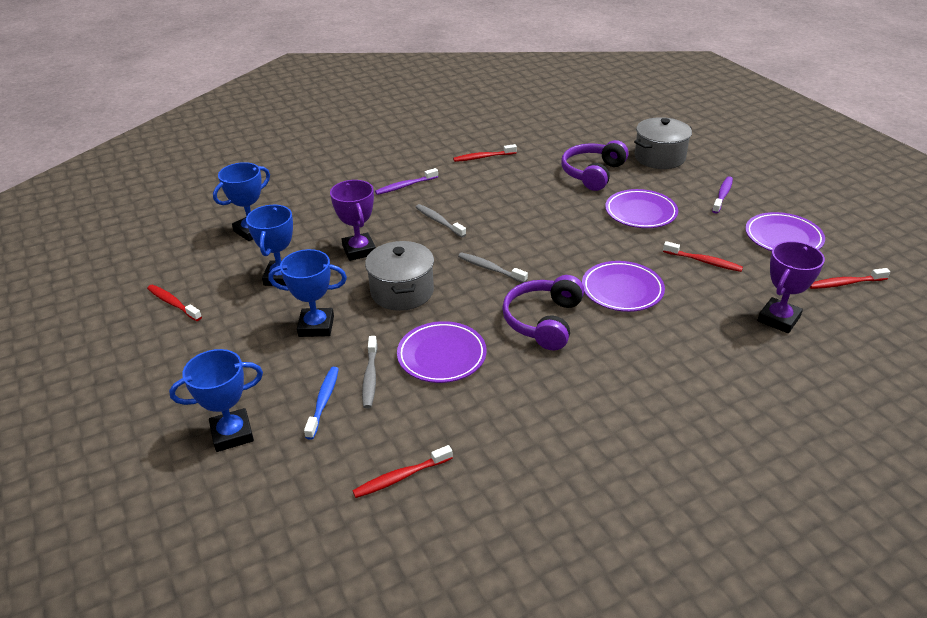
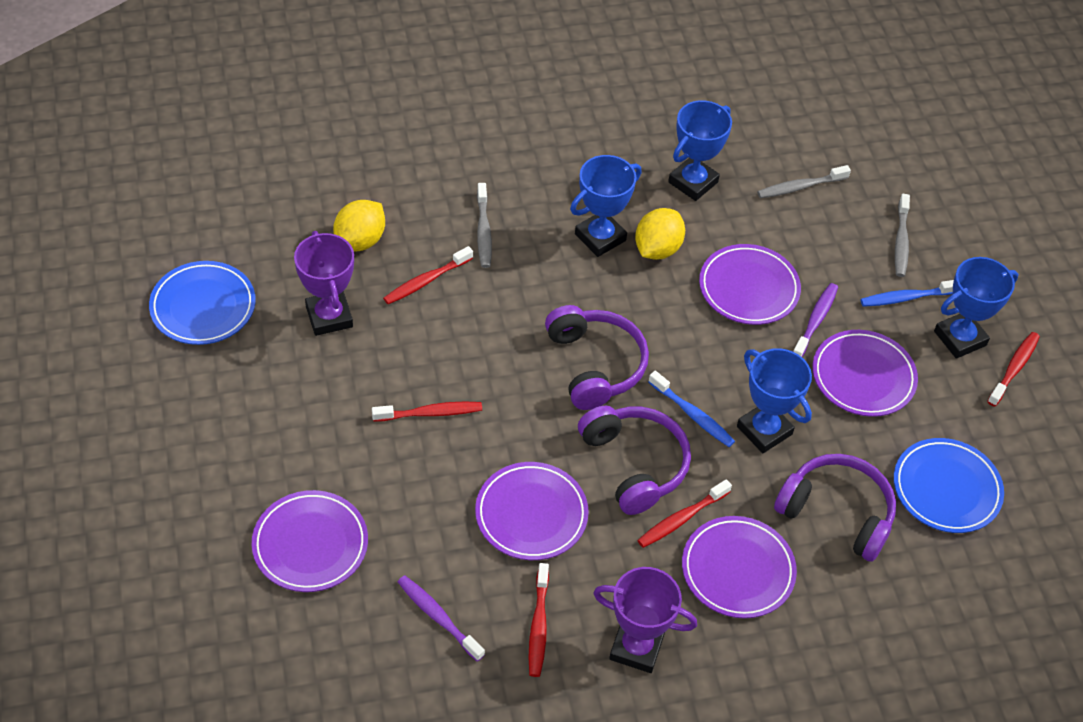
blue plate: none = 0 -> [149,261,256,345] [894,438,1004,533] = 2
blue toothbrush: [304,367,339,440] = 1 -> [649,371,735,447] [861,280,954,307] = 2
grey pot: [365,241,434,311] [634,117,692,169] = 2 -> none = 0
purple headphones: [502,275,584,351] [561,140,628,191] = 2 -> [545,305,649,410] [578,406,691,515] [774,454,896,562] = 3
purple plate: [397,321,486,383] [582,261,665,312] [605,189,678,228] [745,212,825,251] = 4 -> [252,490,368,592] [475,462,589,560] [682,516,797,618] [699,244,801,325] [812,330,918,417] = 5
yellow lemon: none = 0 -> [333,200,385,252] [635,208,685,260] = 2

